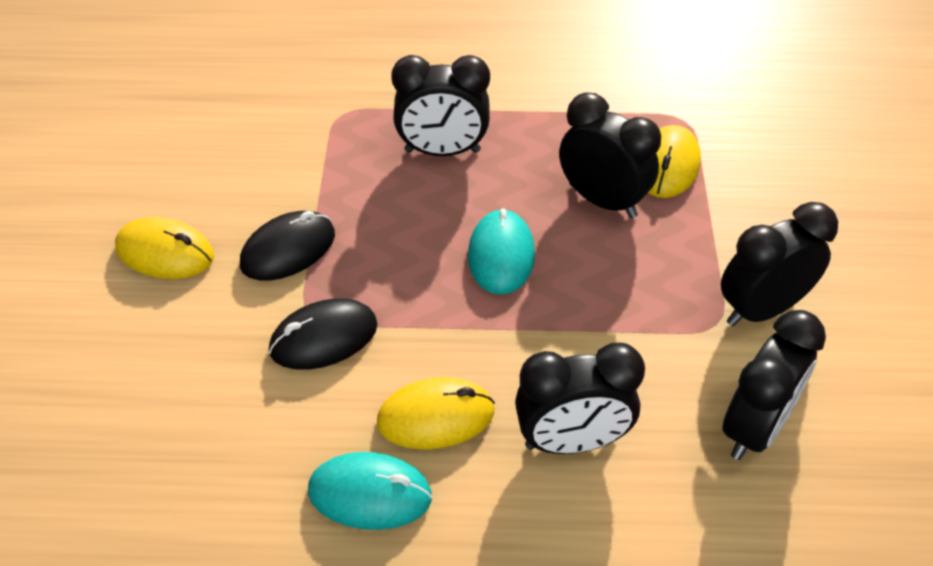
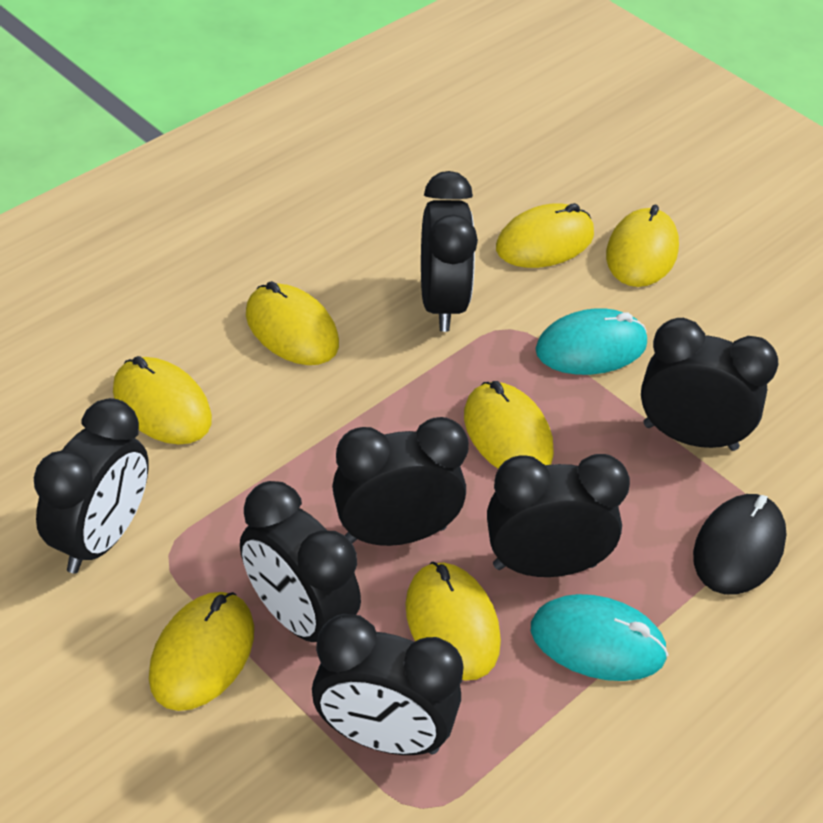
black clock: [391,55,490,156] [515,343,645,454] [559,92,661,218] [721,202,838,326] [722,310,826,460] = 5 -> [34,398,149,574] [240,481,361,642] [312,614,464,755] [332,417,469,546] [421,171,478,332] [487,454,630,577] [641,318,778,451] = 7
black mouse: [240,211,335,281] [269,298,377,370] = 2 -> [693,494,787,595] = 1
yellow mouse: [115,217,214,279] [377,377,495,449] [648,125,701,198] = 3 -> [113,356,212,444] [149,592,254,711] [246,281,339,365] [405,562,501,681] [464,381,554,469] [496,203,594,268] [606,205,679,287] = 7

